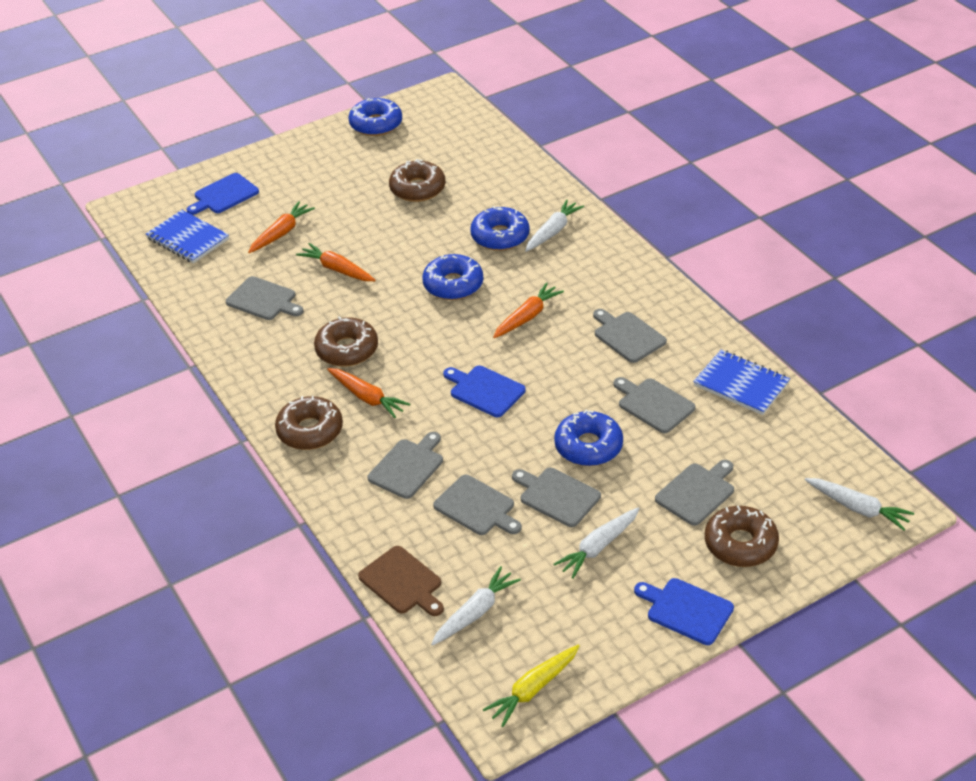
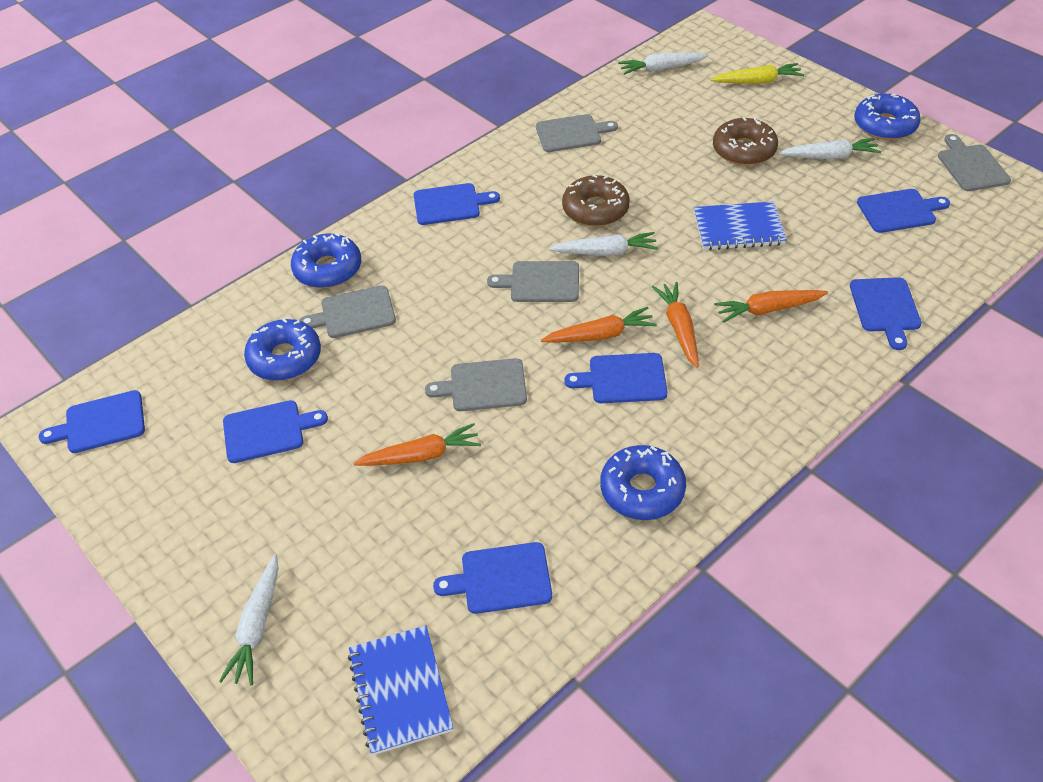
blue cutting board: [187,173,259,215] [443,366,526,417] [634,578,734,645] = 3 -> [38,390,145,453] [223,400,328,463] [413,183,500,225] [433,542,552,614] [564,353,668,403] [850,277,922,350] [857,189,950,233] = 7
brown cutting board: [358,546,444,616] = 1 -> none = 0
brown donut: [275,396,343,450] [314,317,378,367] [389,159,446,202] [705,506,779,567] = 4 -> [562,174,630,227] [713,117,778,166] = 2
grey cutting board: [226,276,304,320] [367,432,443,499] [433,475,522,535] [512,468,601,527] [593,309,667,363] [613,377,696,433] [655,460,734,526] = 7 -> [299,285,396,338] [425,358,527,411] [487,261,579,302] [536,114,618,152] [938,134,1011,191] = 5

